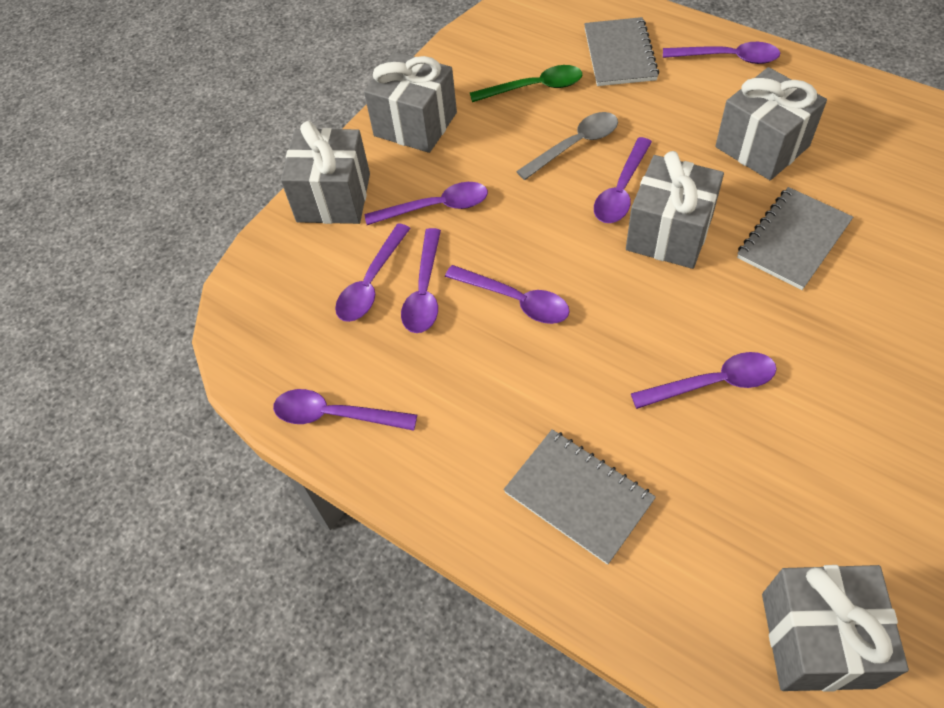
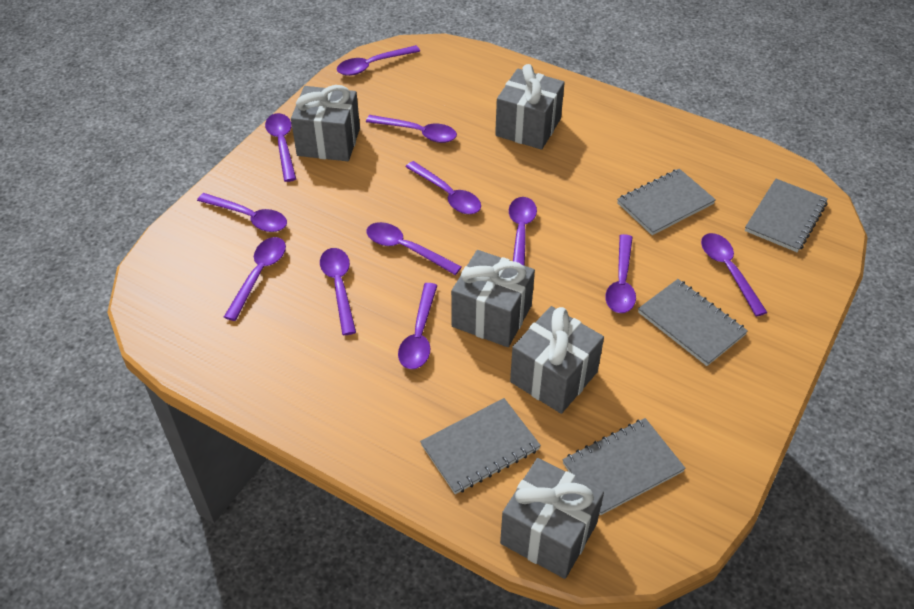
green spoon: [470,65,582,102] = 1 -> none = 0
grey notebook: [503,429,656,565] [584,17,659,86] [737,187,853,290] = 3 -> [420,398,541,494] [563,418,686,515] [617,169,716,235] [638,279,748,366] [745,179,828,252] = 5
grey spoon: [516,112,618,180] = 1 -> none = 0
purple spoon: [273,389,417,431] [335,223,411,322] [364,182,488,225] [401,228,441,333] [445,265,570,324] [594,137,652,223] [631,352,777,409] [663,42,780,64] = 8 -> [197,193,287,232] [224,237,286,321] [265,113,296,182] [320,248,356,335] [337,45,420,76] [366,115,457,143] [367,222,462,275] [398,283,438,369] [405,161,481,214] [509,197,537,266] [605,234,636,313] [701,233,768,317] = 12

